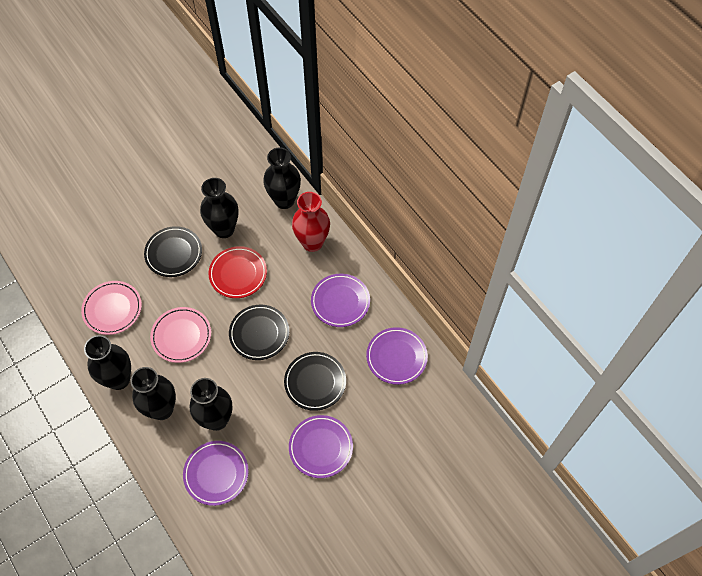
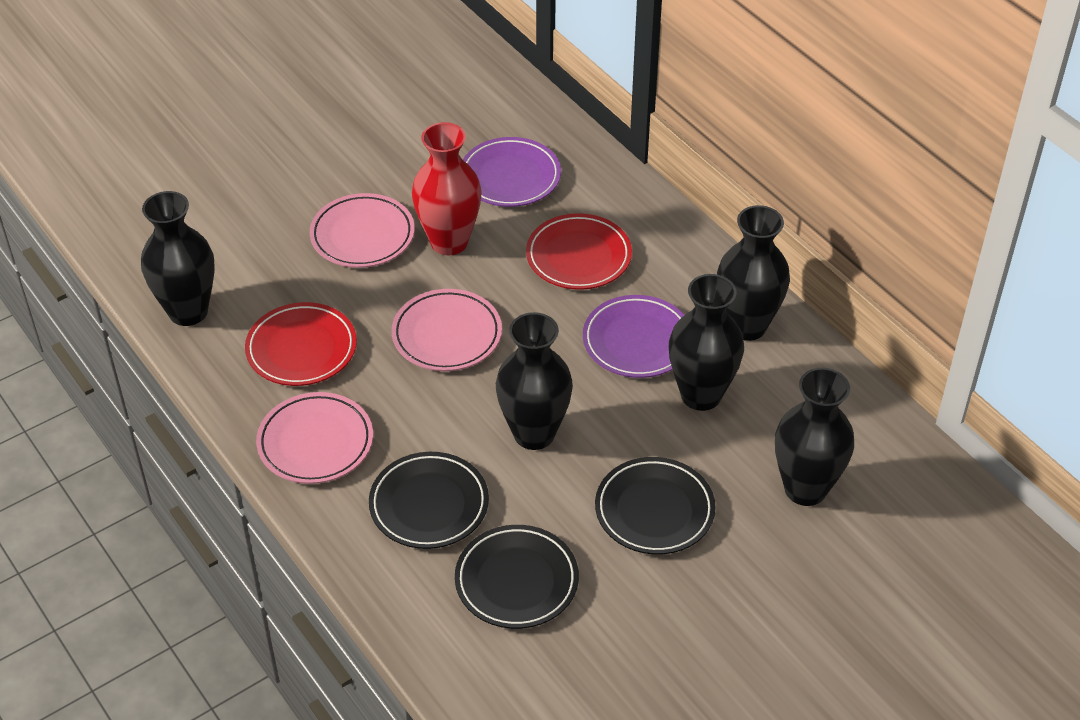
pink plate: [81,281,142,335] [150,307,211,363] = 2 -> [256,392,373,484] [310,193,415,268] [392,289,502,371] = 3
purple plate: [183,441,249,506] [289,415,353,478] [311,274,370,327] [366,327,428,385] = 4 -> [463,137,561,207] [583,295,684,378] = 2
red plate: [208,246,267,298] = 1 -> [245,302,357,386] [526,213,632,290] = 2

